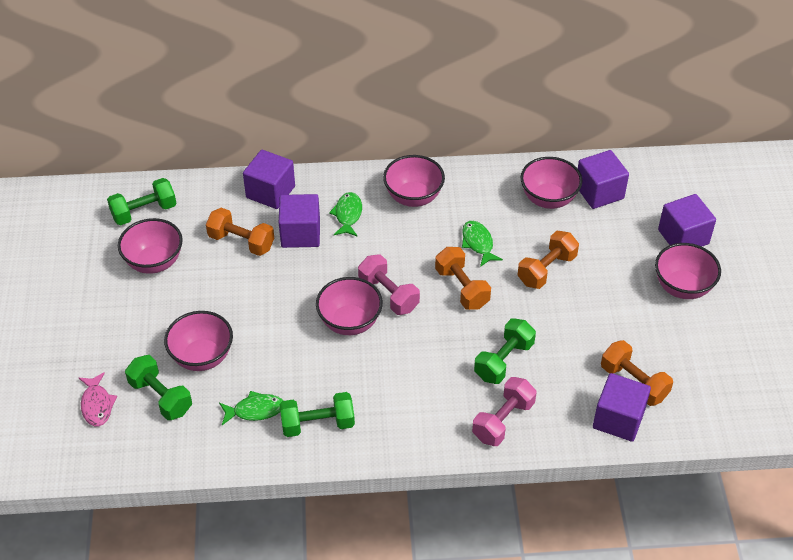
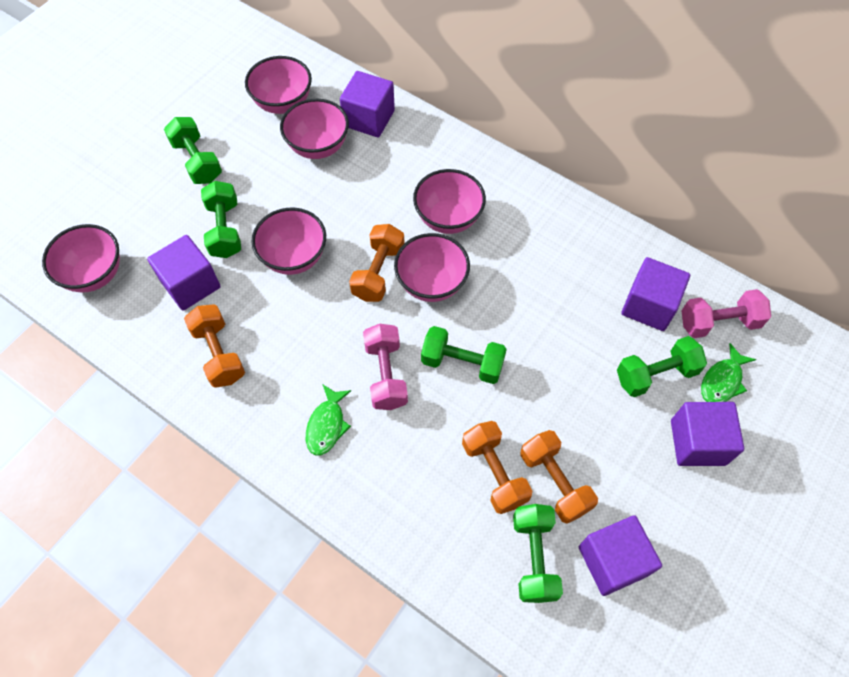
green dumbbell: [107,178,176,225] [125,355,192,420] [279,392,355,437] [474,318,536,384] = 4 -> [164,117,222,184] [201,181,241,258] [421,326,507,384] [513,504,563,603] [617,336,707,397] = 5
green fish: [219,391,283,425] [329,192,362,237] [462,221,503,267] = 3 -> [306,384,351,456] [701,343,756,402] = 2
pink fish: [79,372,117,426] = 1 -> none = 0

